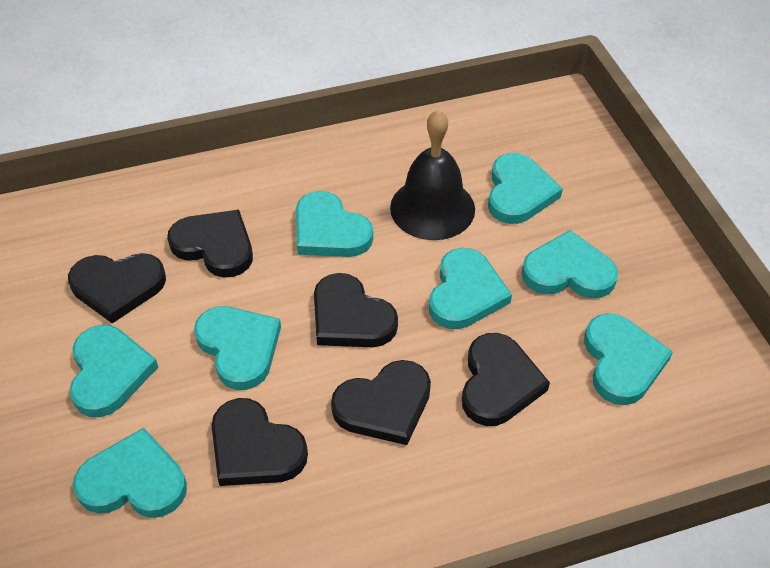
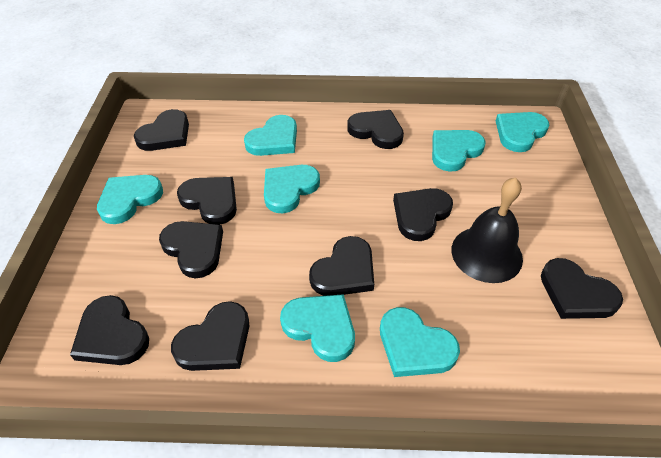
black heart: [68,253,166,323] [167,210,253,278] [211,398,308,486] [314,273,398,347] [331,360,431,445] [462,333,550,426] = 6 -> [70,295,149,365] [134,109,189,151] [159,221,223,278] [171,301,249,371] [177,177,237,225] [309,236,374,296] [347,110,404,149] [393,188,453,241] [541,258,623,319] = 9
turquoise heart: [70,325,158,417] [73,428,187,518] [194,306,281,390] [296,191,373,257] [429,248,512,329] [488,153,563,224] [522,230,618,299] [584,313,673,405] = 8 -> [97,175,163,224] [244,115,297,156] [264,165,320,213] [280,294,355,362] [380,307,460,377] [432,130,486,172] [496,112,550,152] = 7

